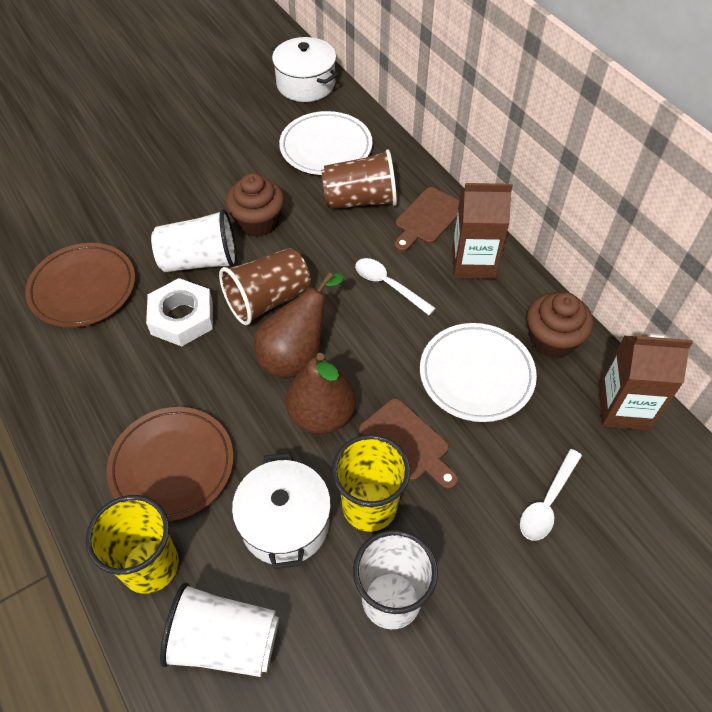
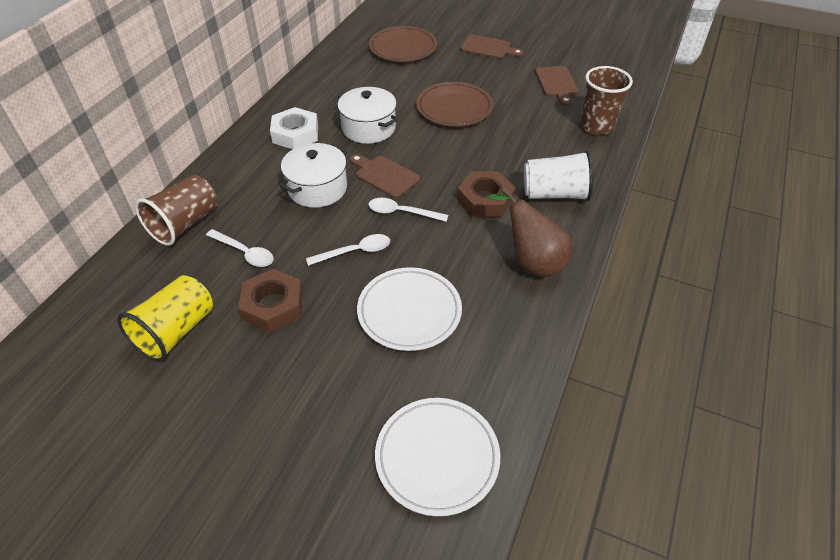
brown carton: [452,183,513,279] [598,333,693,430] = 2 -> none = 0
brown cupcake: [226,173,284,237] [527,292,593,358] = 2 -> none = 0
brown cutting board: [359,398,458,490] [394,187,459,252] = 2 -> [350,154,420,198] [460,34,524,59] [535,66,578,106] = 3
brown nut: none = 0 -> [238,269,303,332] [457,171,516,217] = 2
brown pear: [254,272,344,379] [286,353,356,434] = 2 -> [487,188,572,277] = 1
white cup: [151,209,237,272] [160,582,279,677] [353,530,438,629] = 3 -> [524,150,593,201] = 1
white spoon: [355,258,436,315] [520,449,582,541] = 2 -> [206,229,274,267] [306,234,390,266] [369,198,448,222] = 3
yellow cup: [86,495,179,594] [332,434,410,532] = 2 -> [117,275,213,362] = 1

